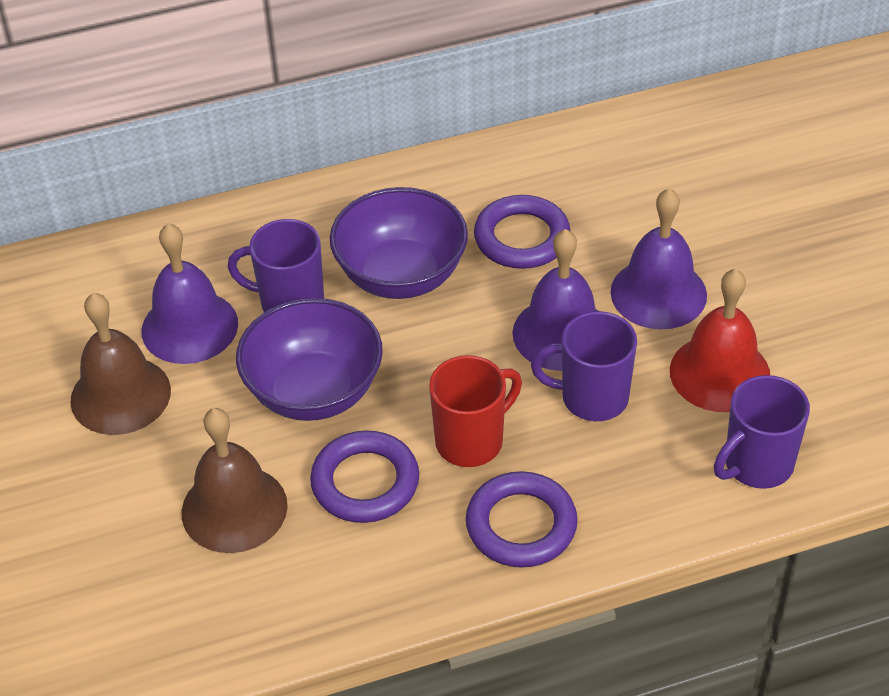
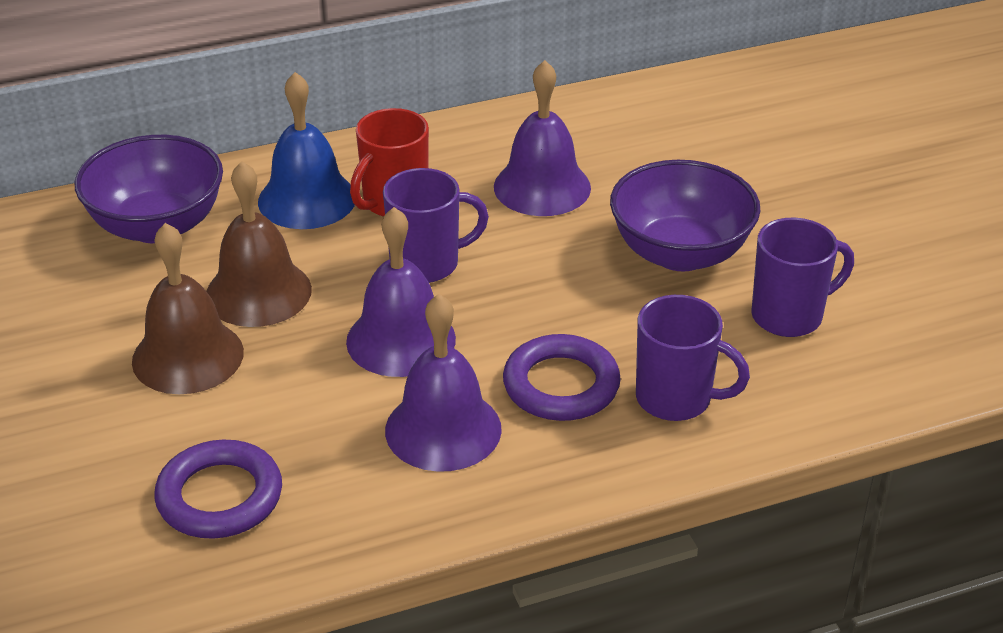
blue bell: none = 0 -> [258,72,355,229] = 1
purple ring: [310,431,419,523] [466,471,578,568] [474,195,571,269] = 3 -> [154,440,282,539] [503,334,621,421] = 2
red bell: [670,269,770,412] = 1 -> none = 0

